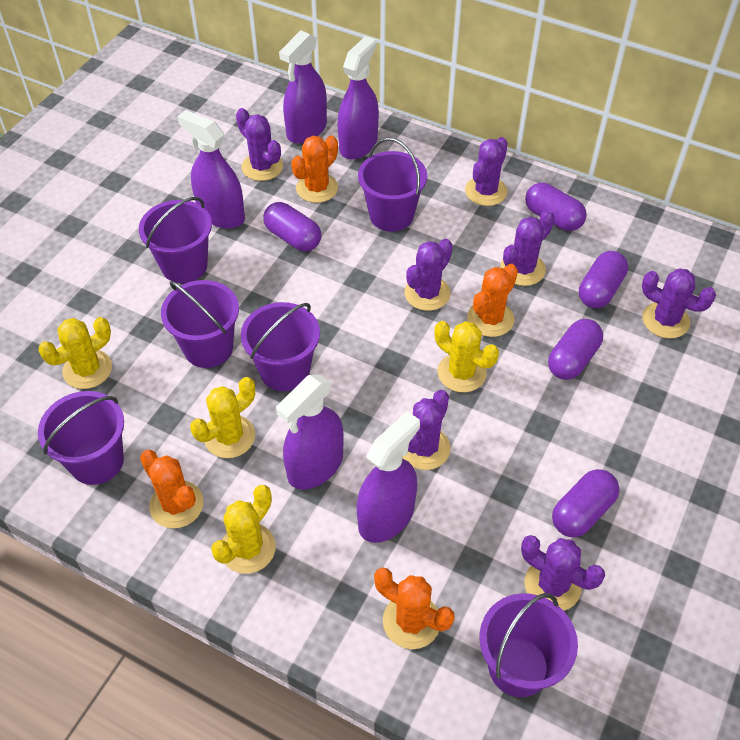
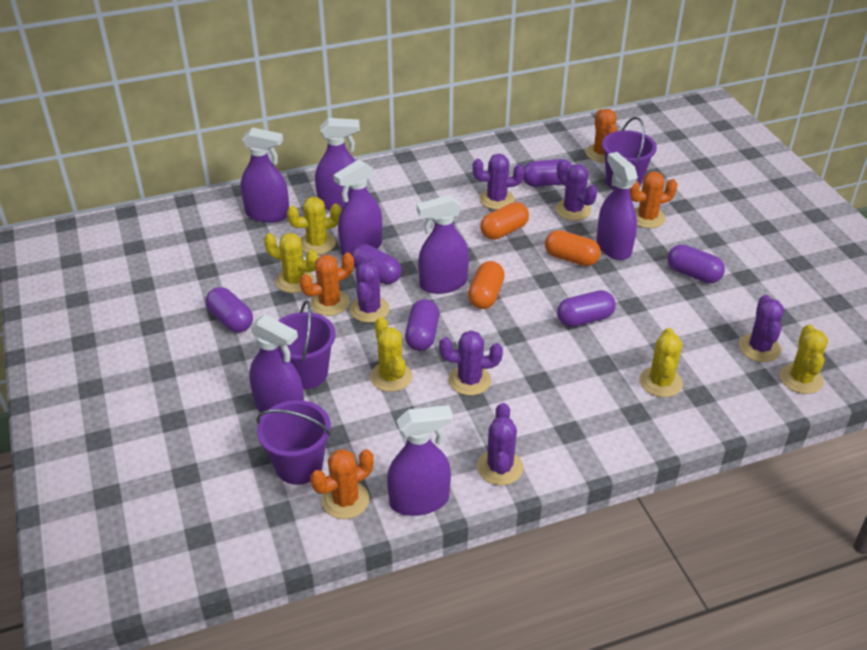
orange capsule: none = 0 -> [468,261,505,309] [480,202,529,240] [545,230,601,266] = 3
purple bucket: [38,391,124,485] [139,197,212,283] [161,280,239,368] [241,302,320,391] [358,138,427,232] [479,593,578,697] = 6 -> [256,400,331,485] [278,300,335,389] [602,117,657,189] = 3
purple cactus: [236,108,283,181] [402,390,451,470] [404,239,453,311] [465,137,508,206] [500,210,555,286] [521,535,605,611] [642,268,716,339] = 7 -> [350,258,389,323] [439,331,503,396] [473,154,525,210] [477,403,523,485] [556,159,597,221] [739,295,784,362] = 6
purple capsule: [263,202,321,251] [525,183,587,231] [548,319,603,380] [552,469,619,537] [579,251,628,308] = 5 -> [205,287,253,333] [351,244,402,284] [405,299,439,351] [523,159,572,187] [557,290,616,327] [667,244,725,283] = 6
purple spray bottle: [177,110,245,229] [276,375,344,490] [279,30,327,144] [338,36,379,159] [357,411,420,543] = 5 -> [241,127,289,223] [249,314,304,413] [315,118,360,211] [333,160,382,255] [387,405,453,516] [417,195,469,294] [596,152,638,260] = 7
yellow cactus: [38,317,112,389] [190,377,255,458] [211,485,276,574] [435,321,499,392] = 4 -> [264,233,318,293] [287,197,342,255] [370,317,412,392] [640,328,683,397] [780,325,828,394] = 5

